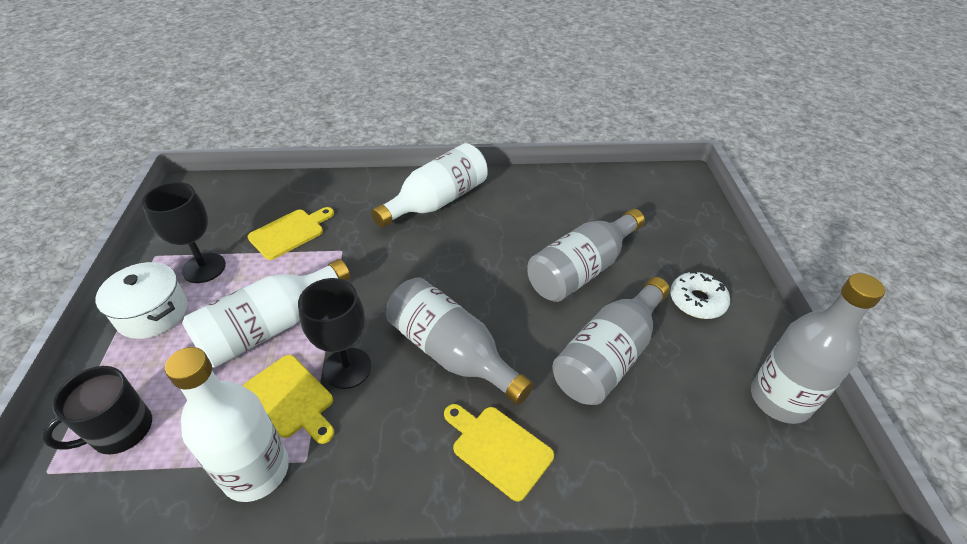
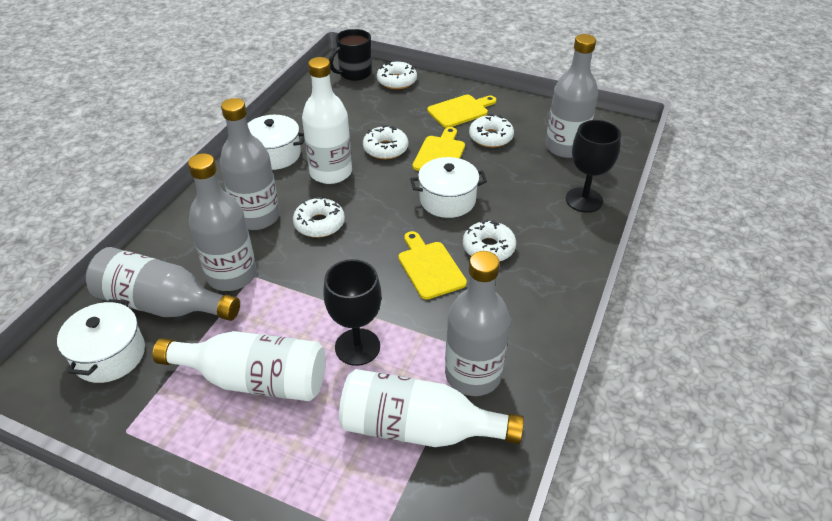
grey bottle: [386,278,534,405] [528,209,645,302] [552,277,670,405] [751,273,885,424] = 4 -> [86,247,240,321] [188,153,257,291] [220,98,280,230] [445,251,510,396] [545,34,598,158] = 5
white donut: [670,270,730,319] = 1 -> [293,196,345,238] [363,125,408,159] [377,61,417,89] [463,220,516,262] [469,114,514,148] = 5
white pot: [95,262,187,339] = 1 -> [57,299,145,383] [247,115,305,170] [410,157,487,218] = 3

